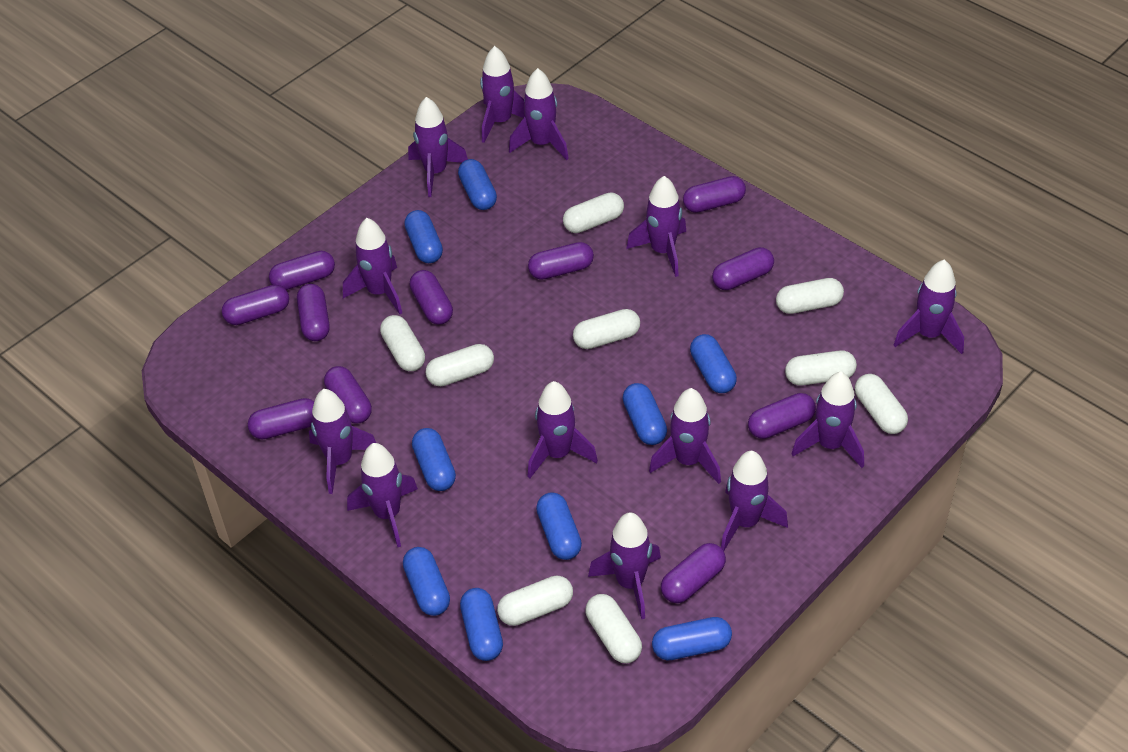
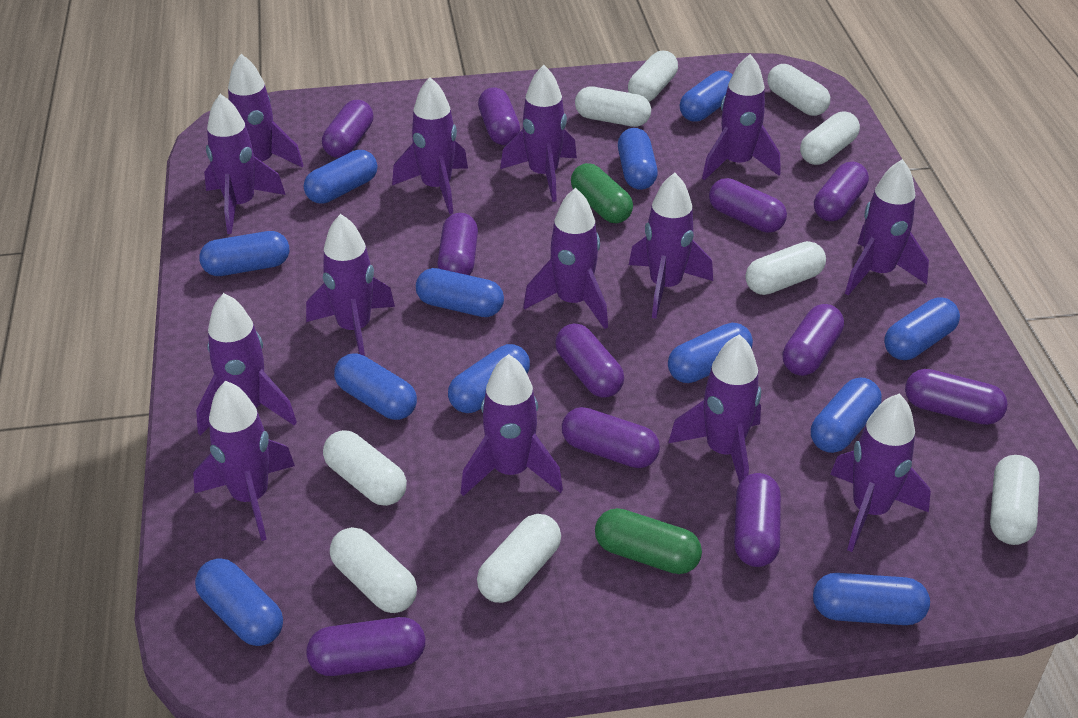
blue capsule: [403,547,450,616] [404,210,443,263] [412,428,456,491] [458,159,497,210] [460,588,503,661] [536,493,582,560] [623,383,667,445] [652,617,732,660] [690,334,737,393] = 9 -> [195,558,283,646] [199,231,289,276] [304,150,377,204] [334,353,417,420] [416,268,504,317] [448,344,530,413] [618,128,658,190] [668,323,753,383] [680,70,732,122] [811,378,882,453] [813,573,930,625] [884,297,960,360] = 12
green capsule: none = 0 -> [571,163,633,223] [595,508,702,574] = 2
purple rocket: [309,389,376,494] [343,218,402,314] [347,443,418,547] [408,97,468,197] [480,46,525,143] [509,68,569,160] [527,381,598,478] [588,513,661,619] [626,176,686,277] [649,388,721,484] [721,451,788,551] [791,372,864,468] [894,260,964,354] = 13 -> [193,381,295,541] [196,293,297,436] [204,94,286,234] [228,54,304,168] [306,214,395,356] [392,77,468,214] [461,354,563,496] [500,65,577,202] [523,188,608,329] [629,173,713,319] [668,334,761,483] [702,54,780,180] [830,393,931,552] [845,159,929,295] = 14

